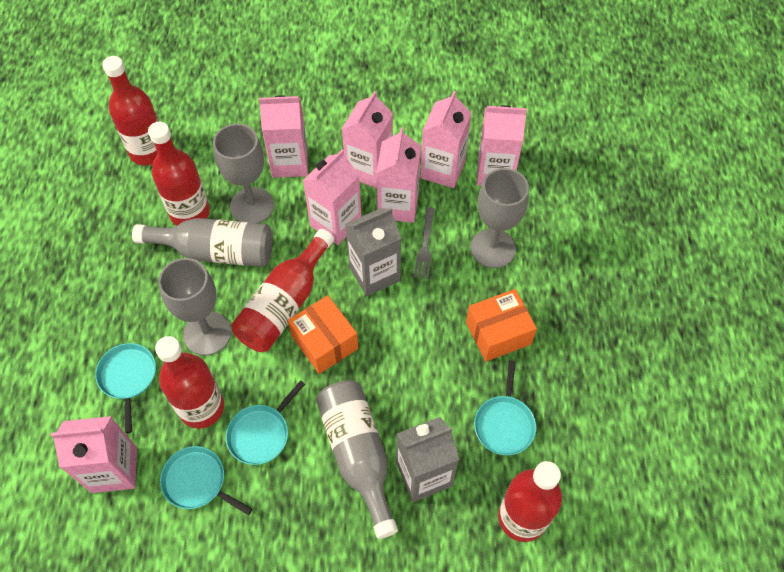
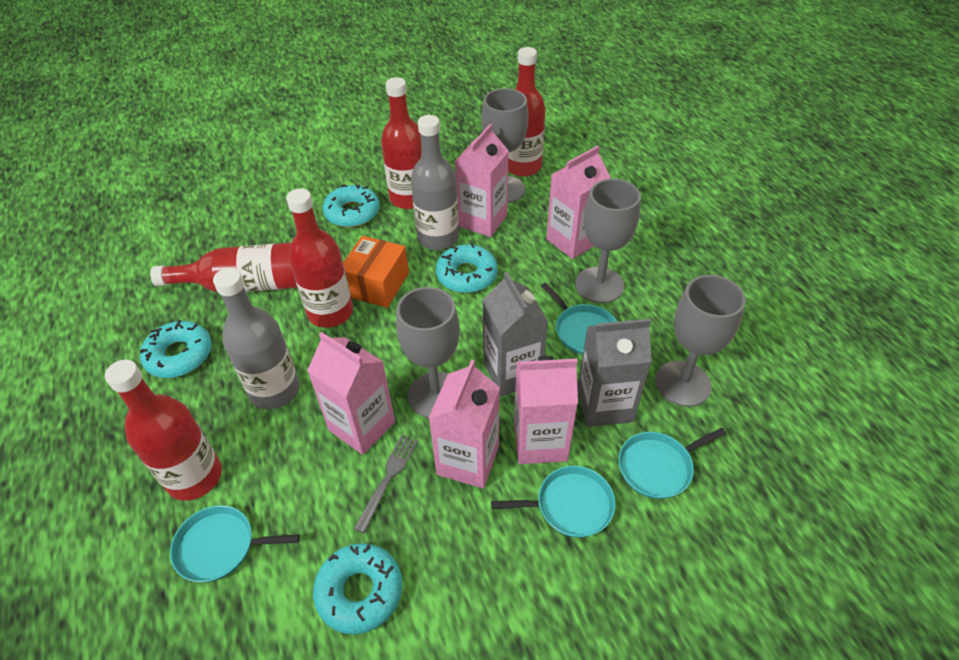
grey goblet: [158,258,231,355] [213,124,274,223] [471,168,529,268] = 3 -> [396,287,460,418] [482,88,528,203] [575,179,641,303] [655,275,746,407] = 4
orange box: [288,295,358,374] [466,289,537,362] = 2 -> [343,236,409,308] = 1
pink carton: [51,416,137,493] [259,96,308,178] [303,150,361,245] [342,91,393,188] [376,128,421,223] [420,91,471,188] [477,105,527,186] = 7 -> [307,332,395,455] [429,360,500,488] [455,124,509,237] [514,356,578,464] [546,146,611,259] = 5
turquoise donut: none = 0 -> [140,320,212,378] [313,543,402,634] [323,184,380,227] [436,243,498,293] = 4

